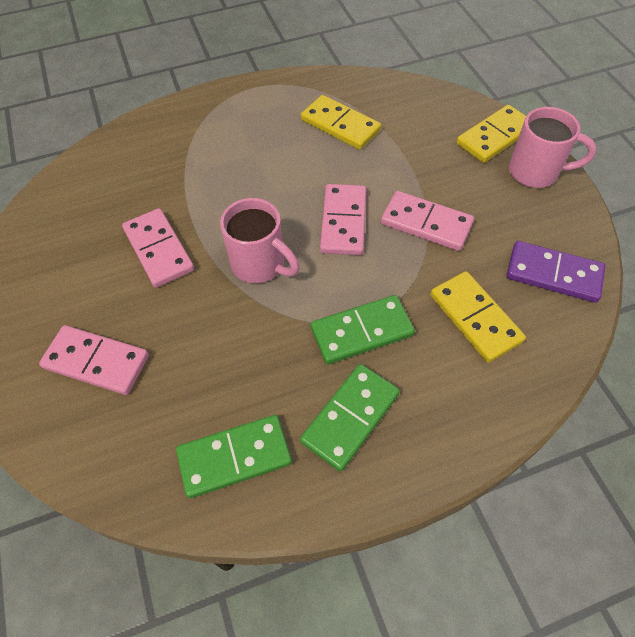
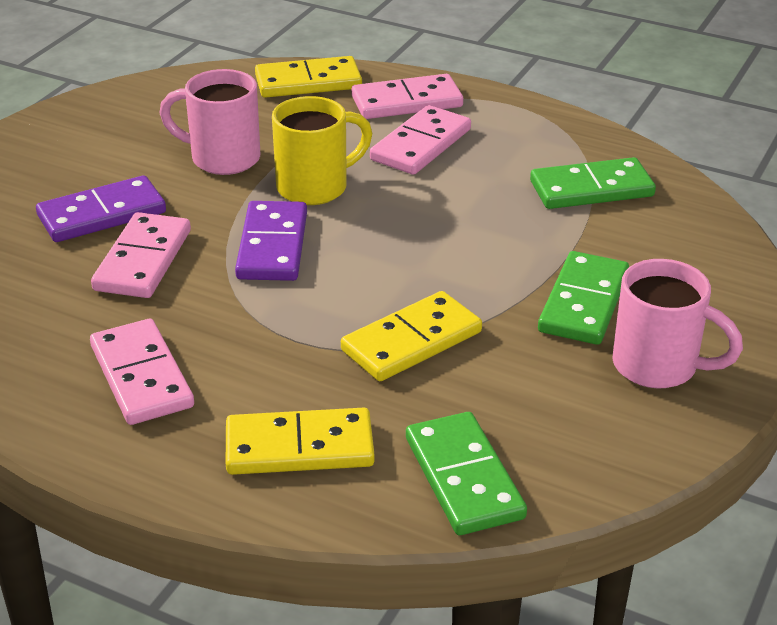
purple domino: [507,241,606,303] = 1 -> [36,175,166,242] [235,201,307,281] = 2
yellow mug: none = 0 -> [272,96,372,205] = 1

